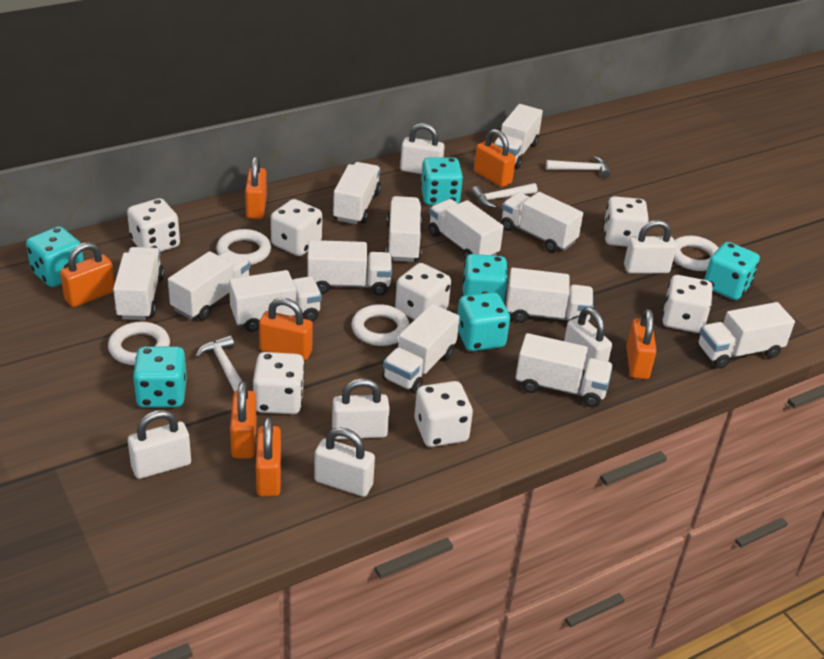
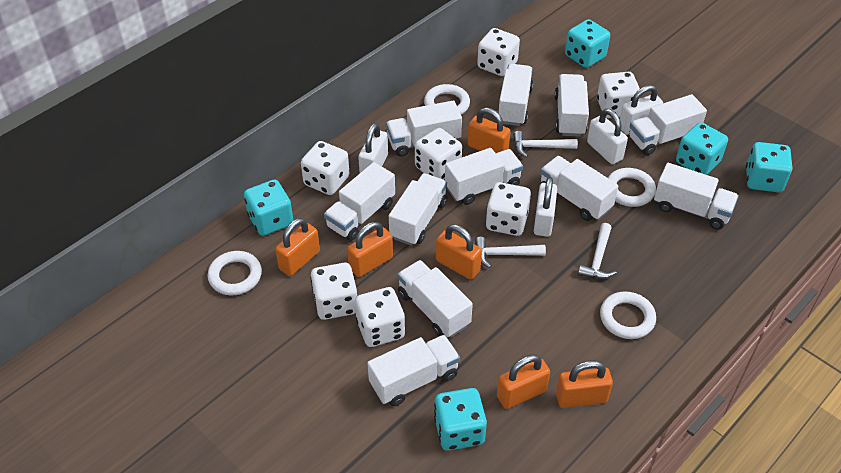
orange padlock: [60,242,115,307] [230,381,257,458] [245,156,267,219] [256,417,281,496] [259,298,313,360] [474,129,516,187] [626,309,657,379] = 7 -> [275,218,320,276] [347,222,393,277] [436,225,482,280] [468,108,511,153] [497,354,550,409] [556,360,613,408] = 6
turquoise dice: [26,226,84,287] [133,347,187,408] [420,158,463,205] [457,292,510,351] [462,254,508,303] [704,242,760,300] = 6 -> [244,179,293,236] [434,388,487,451] [565,19,610,68] [676,122,728,175] [746,142,792,192] = 5
white padlock: [128,410,191,479] [314,427,375,497] [332,378,390,439] [400,123,445,174] [564,307,612,370] [624,220,677,273] = 6 -> [358,123,388,173] [534,177,557,237] [587,109,628,164] [620,85,663,135] = 4
white truck: [113,247,164,320] [168,250,251,320] [229,270,322,332] [307,240,392,296] [333,162,381,224] [382,304,460,394] [386,196,422,262] [429,199,504,260] [493,104,543,169] [501,192,583,253] [506,268,593,323] [516,333,613,407] [698,302,795,369] = 13 -> [324,162,395,241] [367,335,460,406] [386,100,462,157] [389,173,447,246] [397,260,473,338] [445,148,523,205] [497,64,533,126] [540,156,618,221] [554,74,589,137] [629,94,707,155] [654,163,739,230] = 11

